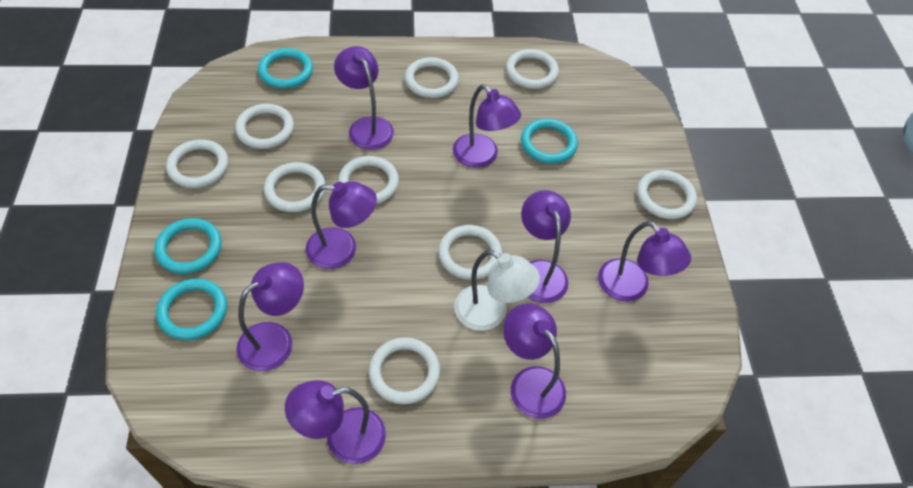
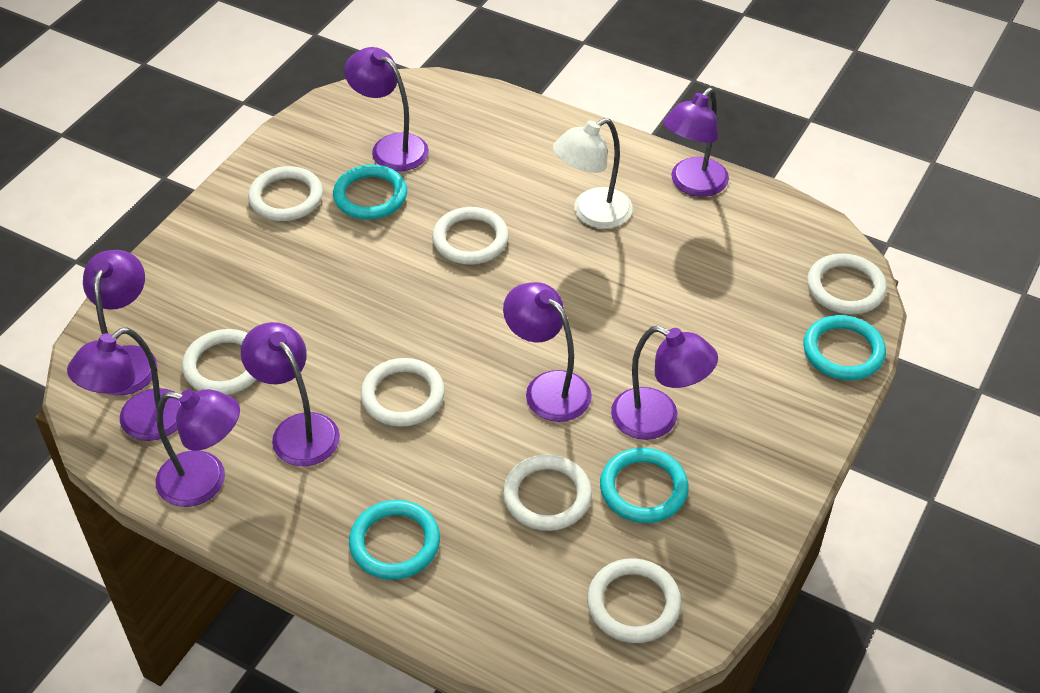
white ring: [166,139,228,188] [235,104,294,149] [264,162,326,212] [338,156,399,204] [369,337,440,404] [405,57,459,98] [438,225,502,280] [506,49,559,89] [637,170,697,219] = 9 -> [182,329,257,395] [248,166,323,221] [361,358,445,427] [432,207,509,264] [503,455,592,531] [587,558,681,643] [807,253,887,314] = 7

